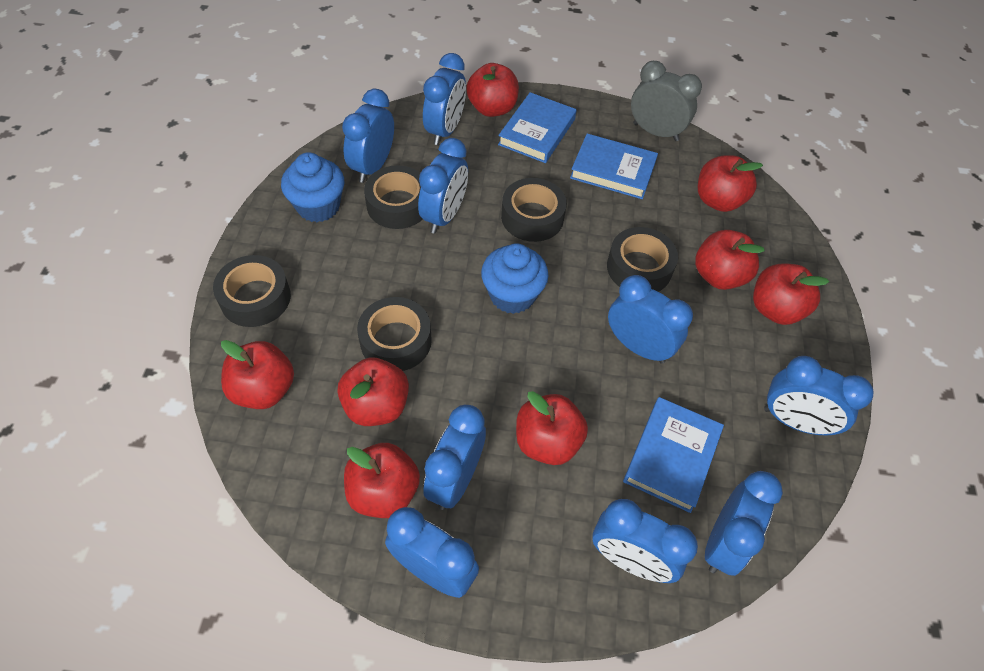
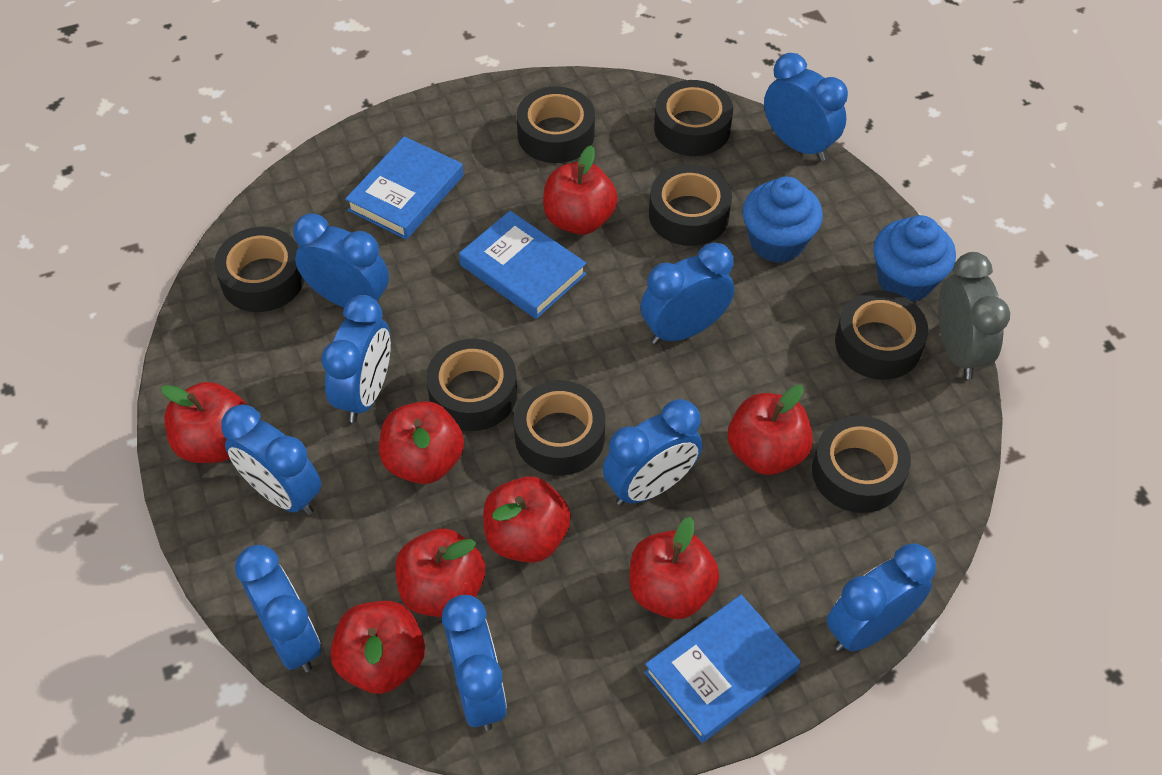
black tape: [213,255,291,327] [357,297,432,371] [364,165,423,229] [501,178,567,242] [607,227,678,292] = 5 -> [214,227,305,312] [426,339,517,431] [514,381,605,476] [517,86,595,163] [649,165,732,246] [654,80,733,156] [812,416,911,513] [835,291,928,380] = 8

